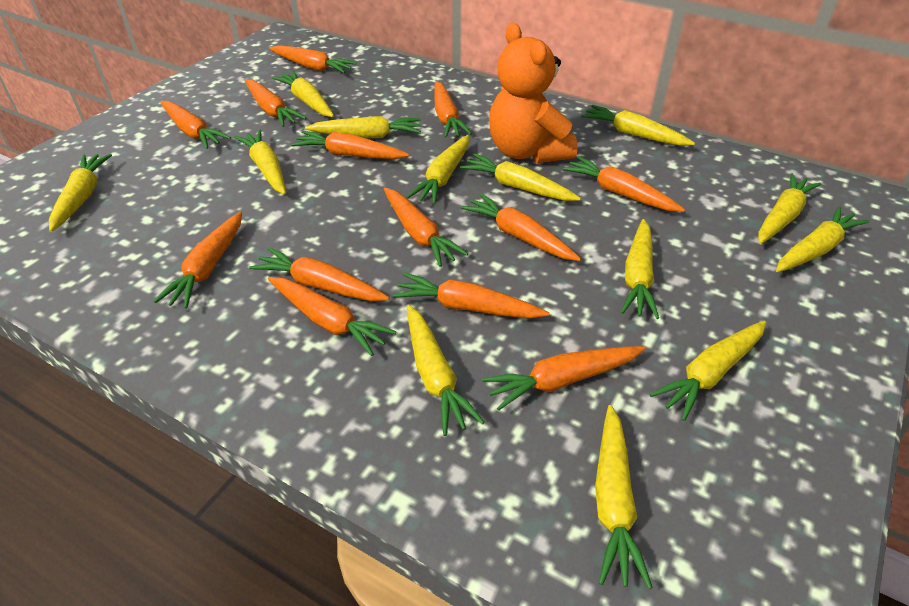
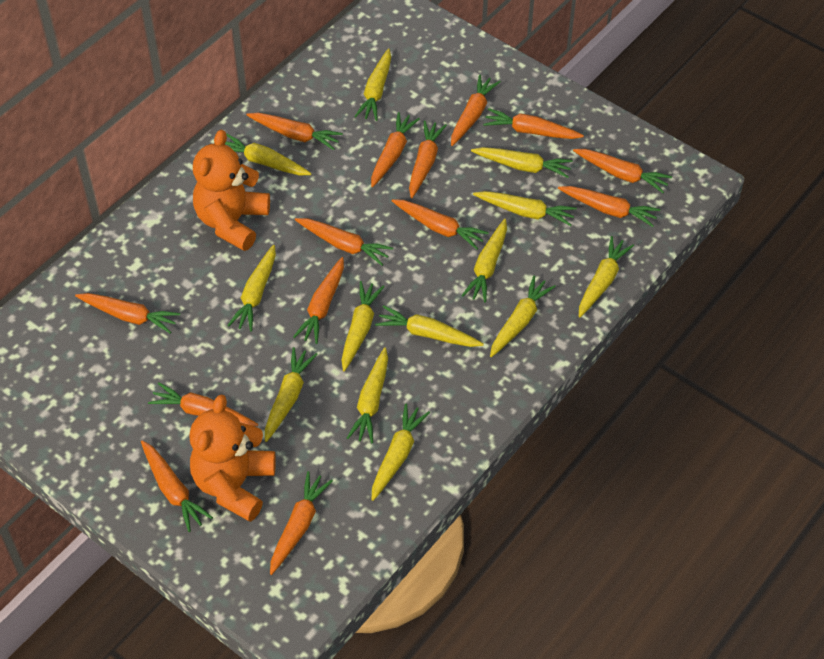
orange carrot: [153,211,242,309] [160,101,231,149] [245,79,306,127] [249,247,390,301] [268,277,396,356] [269,45,357,73] [291,131,409,159] [384,188,468,267] [393,273,549,319] [434,81,472,138] [461,193,581,261] [482,346,645,411] [563,156,685,212] = 13 -> [75,293,180,334] [141,440,213,532] [148,382,258,427] [246,113,343,150] [270,471,333,575] [293,257,344,344] [295,218,393,266] [371,112,420,187] [392,199,489,250] [409,120,447,198] [451,74,501,146] [483,108,584,139] [558,186,660,227] [573,149,672,193] = 14
orange teddy bear: [489,23,578,163] = 1 -> [189,395,276,522] [193,130,270,251] = 2

